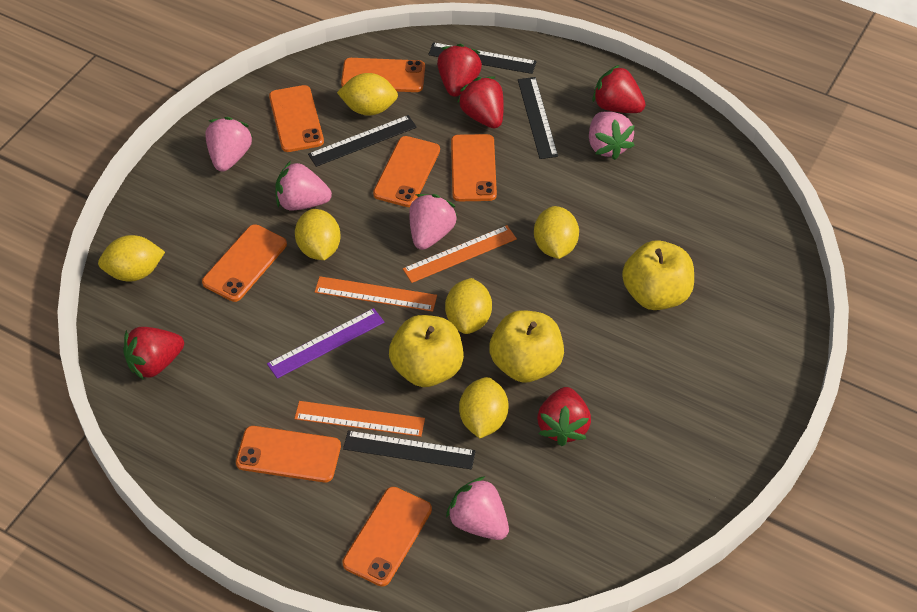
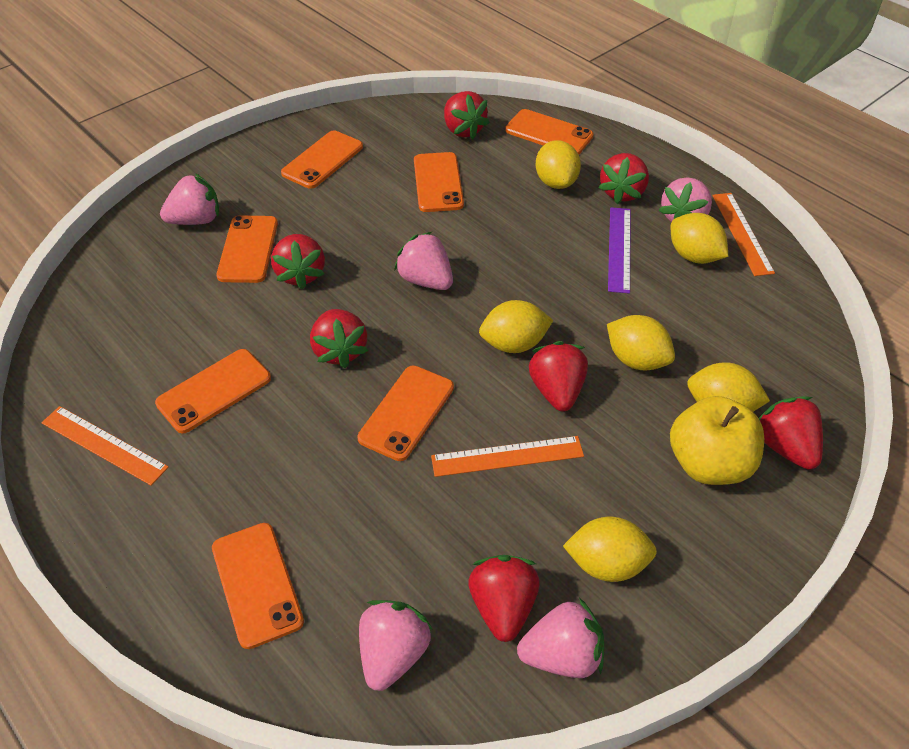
black ruler: [308,115,417,167] [343,431,476,470] [428,42,537,74] [518,77,558,159] = 4 -> none = 0
red strawberry: [123,327,184,380] [437,44,482,97] [457,77,504,128] [537,387,591,446] [593,65,646,113] = 5 -> [271,234,325,289] [310,309,368,368] [444,91,490,139] [468,555,540,642] [529,341,588,411] [599,153,649,204] [759,396,823,469] = 7
yellow apple: [389,315,464,387] [489,310,564,382] [622,240,694,310] = 3 -> [670,396,764,485] = 1

